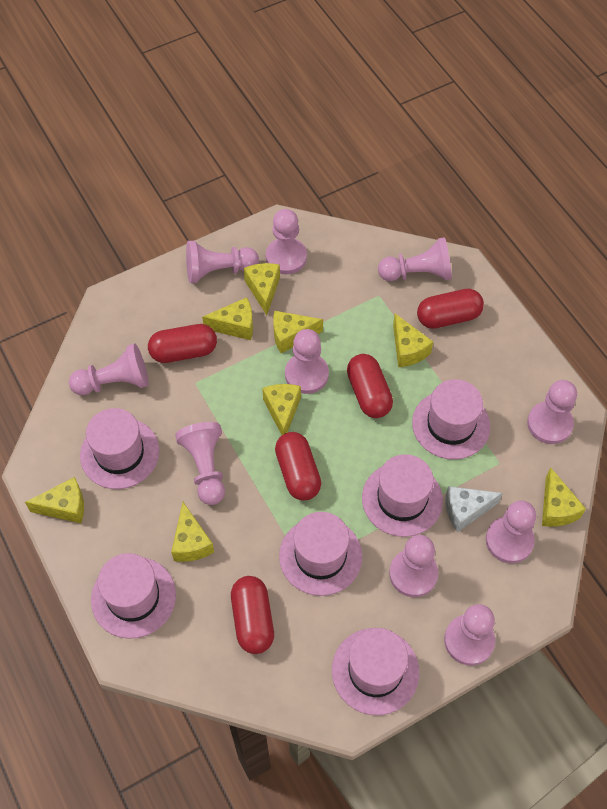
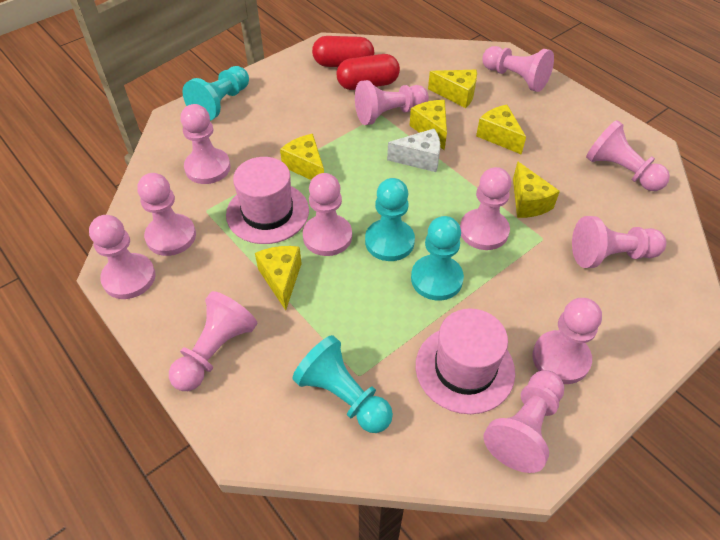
pink hat: [80,408,159,489] [91,553,176,639] [279,512,362,596] [332,628,419,715] [362,454,443,537] [412,379,490,460] = 6 -> [226,157,309,244] [416,308,515,414] = 2
pink pawn: [69,343,149,395] [175,422,225,505] [186,241,259,283] [266,209,307,274] [285,329,329,394] [378,237,452,281] [389,535,438,597] [444,604,495,666] [486,500,536,564] [527,380,577,444] = 10 -> [89,215,156,299] [137,173,196,256] [169,291,257,391] [180,104,231,184] [303,173,352,256] [355,80,429,125] [460,167,511,250] [482,46,554,92] [484,370,564,473] [532,298,602,384] [572,216,666,268] [586,120,670,191] = 12
red capsule: [148,324,217,363] [231,576,274,654] [275,432,321,501] [347,354,393,418] [417,289,484,329] = 5 -> [312,36,374,67] [336,54,400,90] = 2
turquoise pawn: none = 0 -> [183,66,249,121] [293,335,393,433] [365,178,415,261] [411,216,464,301] = 4
yellow cheese: [25,477,84,523] [171,502,214,562] [202,297,253,340] [244,263,280,315] [262,384,301,435] [273,311,323,353] [393,314,433,367] [542,468,586,527] = 8 -> [255,246,302,310] [280,134,324,180] [409,100,447,151] [428,70,477,108] [476,105,526,155] [513,161,560,218] = 6

